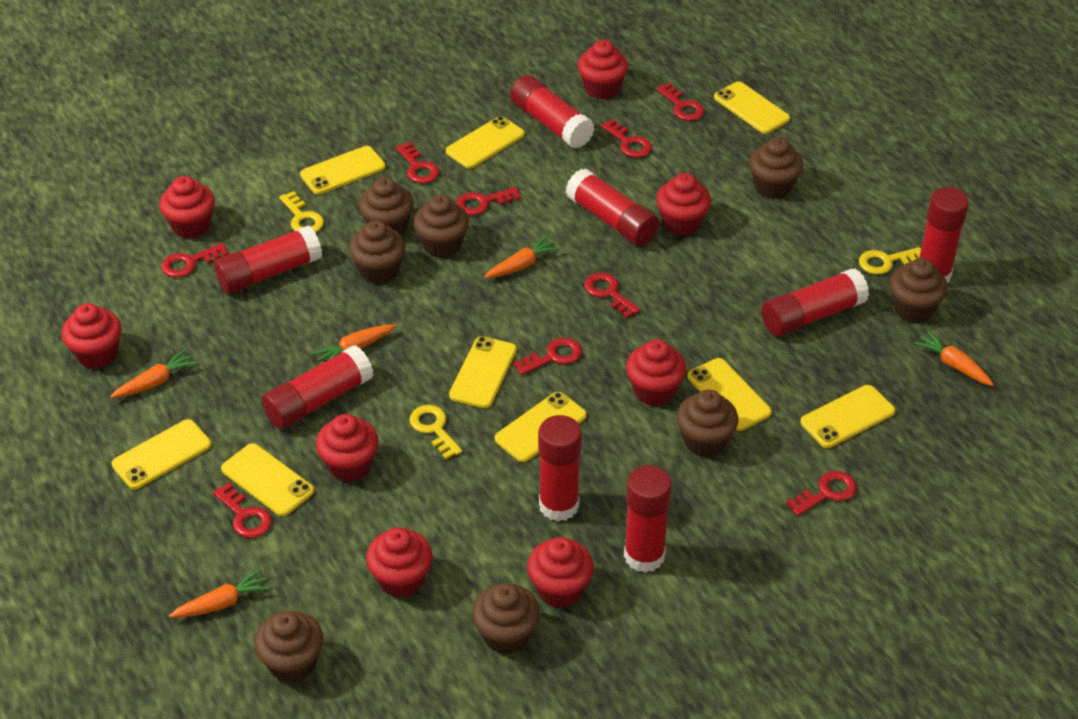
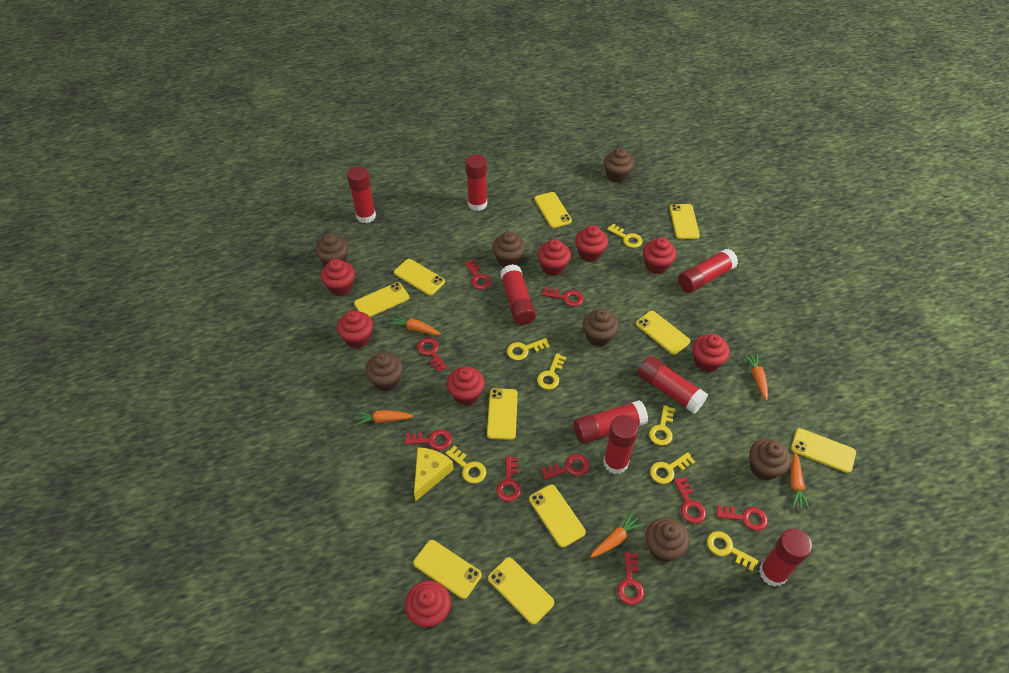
brown cupcake: [254,611,324,683] [349,220,405,284] [359,177,414,236] [413,195,469,258] [472,583,540,654] [677,390,738,457] [749,137,803,199] [889,258,948,323] = 8 -> [315,233,349,266] [365,353,403,391] [492,231,525,267] [583,309,619,347] [604,147,634,183] [646,517,690,562] [749,439,791,480] = 7
yellow cheese: none = 0 -> [414,447,454,501] = 1
yellow key: [279,191,324,233] [409,405,462,459] [859,247,921,274] = 3 -> [446,445,486,484] [507,338,550,360] [537,353,566,390] [607,224,643,248] [649,405,675,446] [650,452,695,484] [707,531,758,571] = 7
yellow phone: [112,419,211,489] [221,443,314,516] [300,146,385,194] [446,116,525,169] [449,336,517,408] [495,392,587,462] [687,358,772,431] [714,81,790,134] [800,385,895,448] = 9 -> [354,282,409,317] [394,259,445,295] [413,540,482,599] [487,388,518,440] [488,557,554,625] [529,484,586,548] [534,192,572,228] [636,311,690,355] [669,204,700,239] [791,428,856,473] = 10

